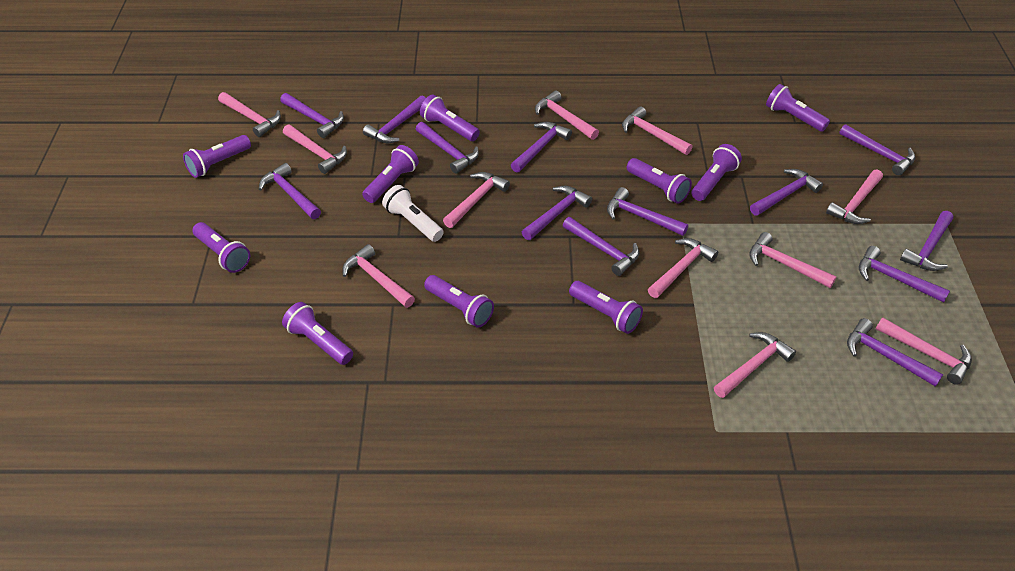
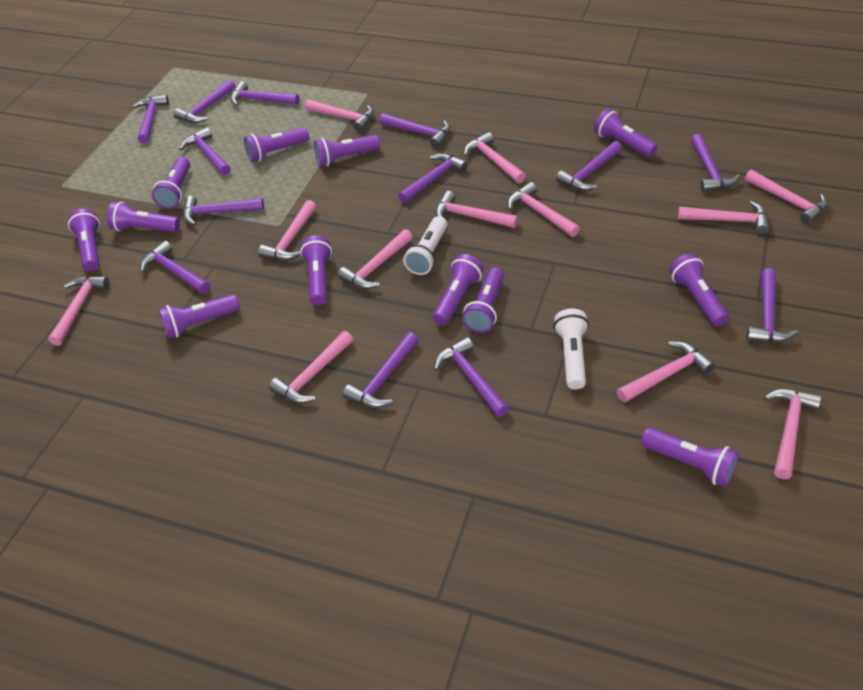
pink hammer: [218,92,281,137] [283,125,347,174] [342,244,415,308] [443,172,510,228] [535,91,599,140] [622,106,693,155] [648,238,718,298] [714,332,796,398] [749,232,837,288] [826,170,883,224] [876,318,972,385] = 11 -> [48,276,109,346] [258,200,316,260] [269,331,353,404] [305,100,374,132] [338,229,413,289] [435,191,518,228] [464,132,526,183] [507,182,580,237] [617,341,715,403] [678,201,770,235] [745,170,828,224] [764,389,821,479] = 12
purple flashlight: [183,135,251,178] [192,222,250,273] [282,302,353,365] [362,145,419,203] [420,94,480,141] [424,275,494,328] [569,281,643,334] [627,158,692,204] [691,144,742,201] [766,84,830,132] = 10 -> [68,209,100,271] [106,202,180,232] [152,157,190,209] [159,294,240,339] [244,127,309,162] [300,235,332,305] [314,135,380,167] [433,254,484,325] [462,267,504,333] [594,109,658,157] [641,428,739,487] [669,253,729,326] = 12
white flashlight: [382,185,444,242] = 1 -> [403,216,447,275] [553,308,589,389] = 2

